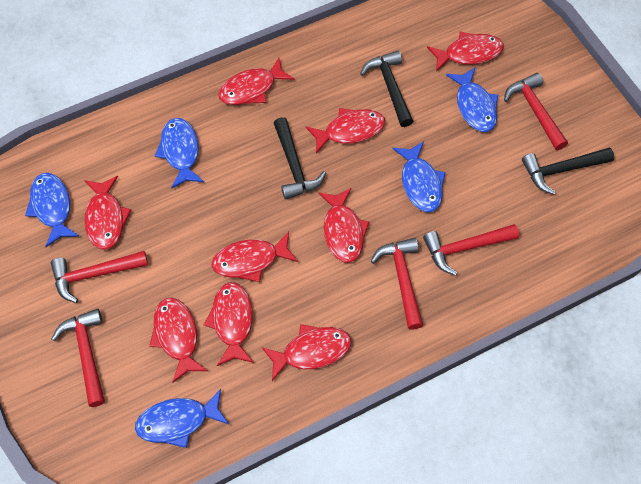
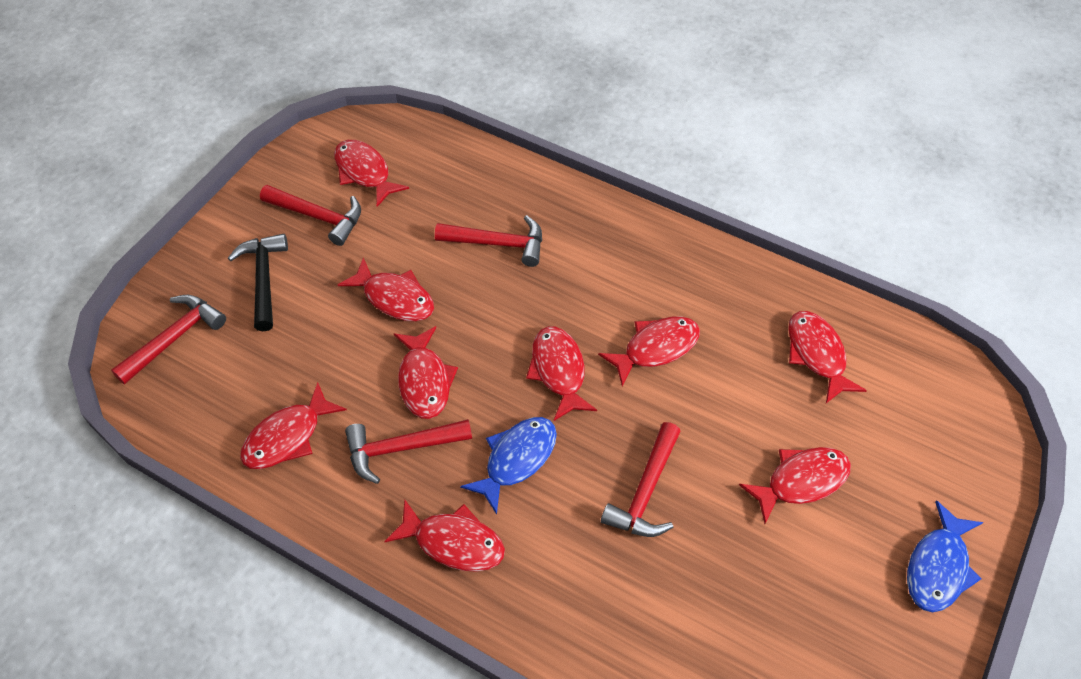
black hammer: [273,117,326,200] [360,50,413,127] [522,147,614,195] = 3 -> [228,234,288,331] = 1
blue fish: [25,173,80,247] [135,389,229,448] [155,118,204,189] [392,141,446,212] [446,67,498,132] = 5 -> [460,417,557,515] [907,500,983,612] = 2

